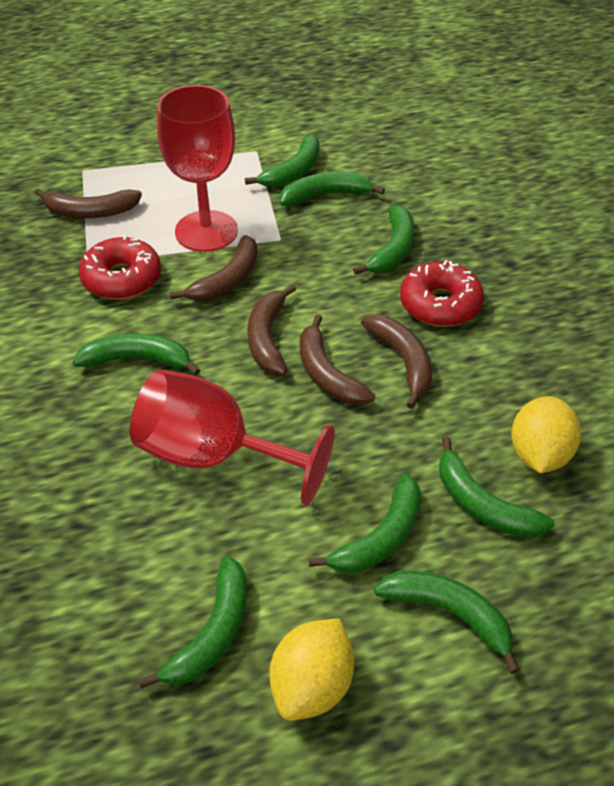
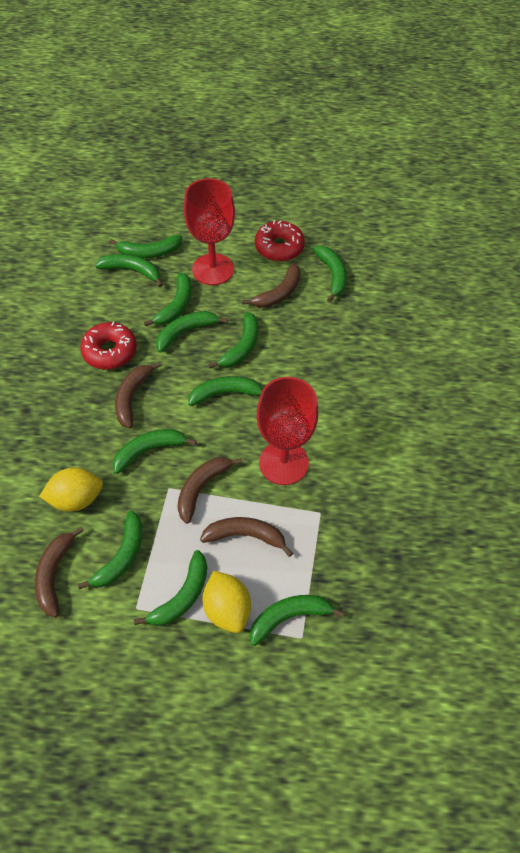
green banana: [73,333,200,375] [139,556,247,688] [245,134,320,187] [280,172,385,206] [309,473,421,573] [353,205,414,275] [374,570,520,674] [439,437,554,537] = 8 -> [78,511,143,589] [95,254,163,287] [110,235,182,259] [112,429,197,474] [134,550,207,626] [144,272,192,326] [156,311,228,353] [188,376,263,406] [208,312,258,368] [250,595,345,646] [313,246,347,302] = 11

